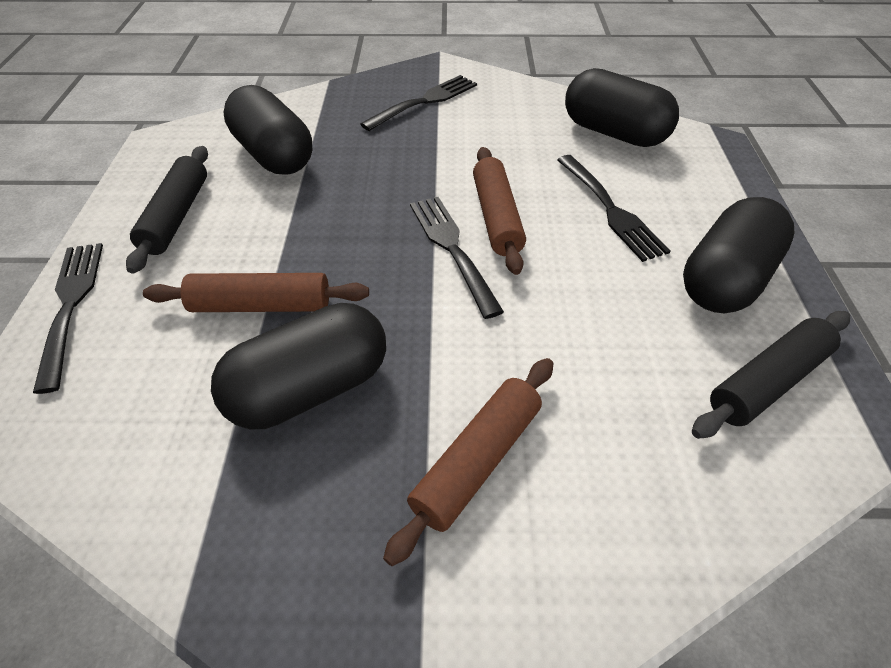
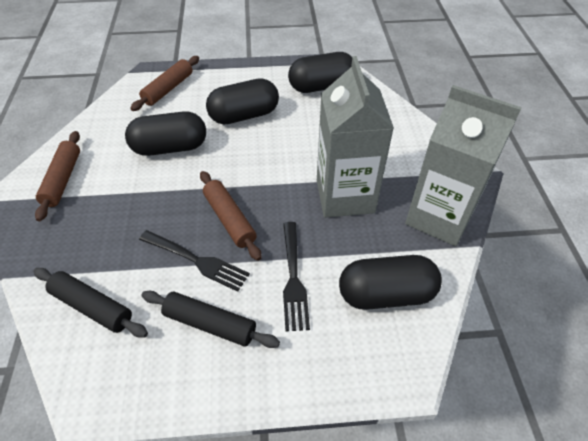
black fork: [33,243,103,394] [360,75,477,131] [410,197,504,319] [557,155,670,262] = 4 -> [139,230,250,292] [283,222,310,331] = 2
grey carton: none = 0 -> [317,56,394,218] [405,85,522,246] = 2

